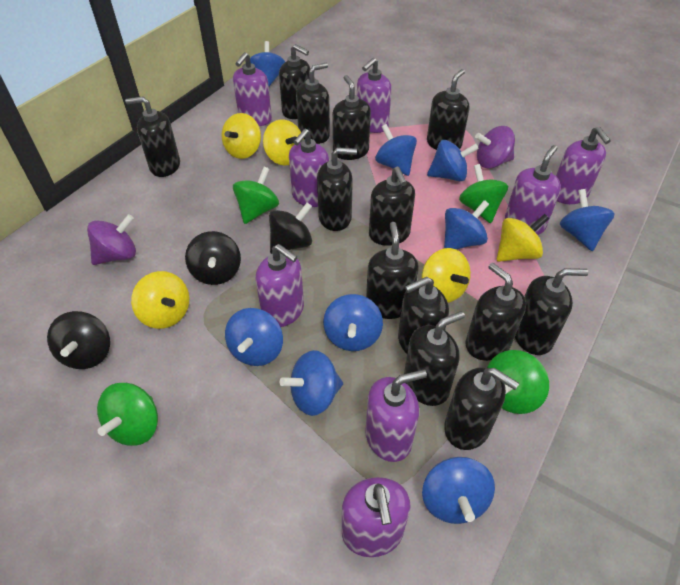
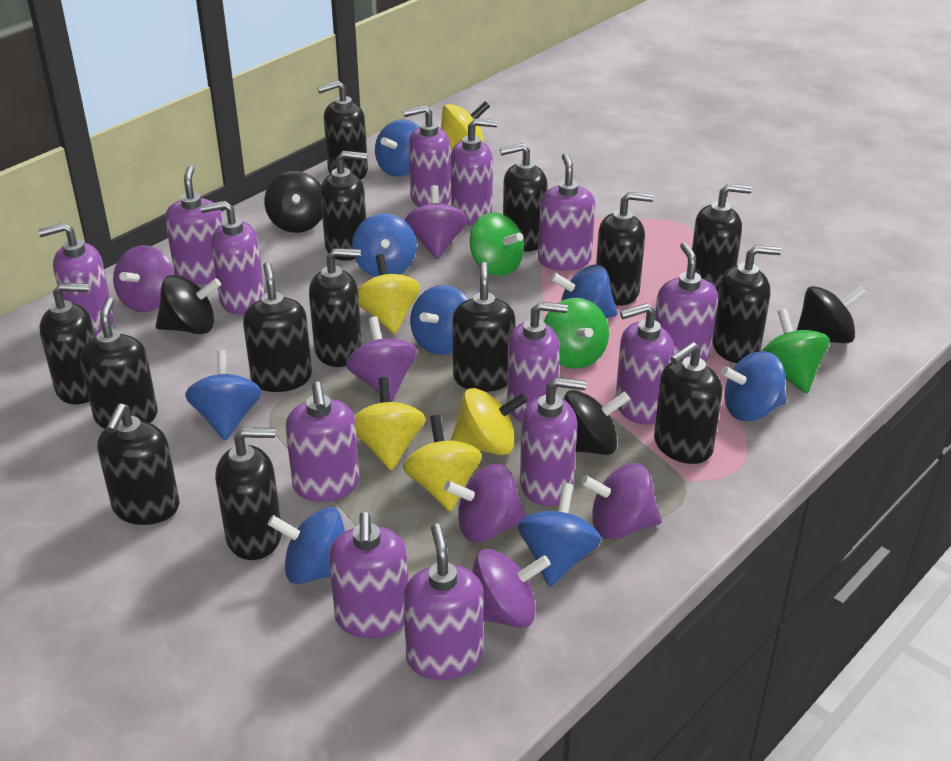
black soap dispenser: [125,96,180,177] [279,44,310,119] [296,63,330,144] [317,147,357,231] [332,75,371,160] [366,222,419,319] [369,167,415,246] [398,277,449,354] [404,311,465,406] [427,69,469,150] [444,367,519,450] [466,263,526,361] [515,268,588,355] = 13 -> [40,283,96,404] [80,298,158,429] [97,403,180,525] [215,428,282,560] [243,262,312,392] [309,248,362,367] [317,80,368,180] [320,151,367,261] [452,262,516,392] [500,143,548,252] [596,192,654,306] [654,342,722,464] [692,184,752,293] [712,245,781,363] = 14
black spinning top: [47,311,110,369] [185,231,241,285] [269,202,312,254] = 3 -> [156,275,221,334] [264,171,322,233] [564,390,630,455] [796,286,867,343] = 4
blue spinning top: [225,308,283,366] [250,41,285,86] [280,350,343,416] [323,294,383,351] [375,124,417,176] [422,457,495,524] [427,140,479,181] [444,200,489,249] [560,189,615,251] = 9 -> [185,350,261,441] [267,507,345,584] [352,213,417,277] [375,119,419,177] [410,285,468,355] [518,483,601,587] [550,265,618,318] [720,351,786,421] = 8
green spinning top: [97,383,158,446] [233,167,279,224] [459,164,508,223] [487,350,549,414] = 4 -> [470,212,524,276] [544,298,609,369] [762,309,830,393] = 3
purple soap dispenser: [233,52,272,126] [255,244,304,327] [289,129,329,207] [342,477,411,557] [357,58,392,133] [365,370,427,462] [505,145,561,235] [556,127,611,204] = 8 -> [38,223,114,337] [165,165,223,285] [200,201,265,315] [286,381,360,502] [329,512,409,638] [403,105,451,207] [403,523,483,680] [450,119,498,225] [507,302,568,422] [520,377,586,506] [538,153,595,271] [615,303,675,425] [655,242,718,362] = 13
purple spinning top: [87,214,136,265] [475,126,515,169] = 2 -> [113,245,174,312] [346,317,417,402] [405,185,467,259] [444,464,527,542] [472,549,551,628] [581,463,662,539] = 6

